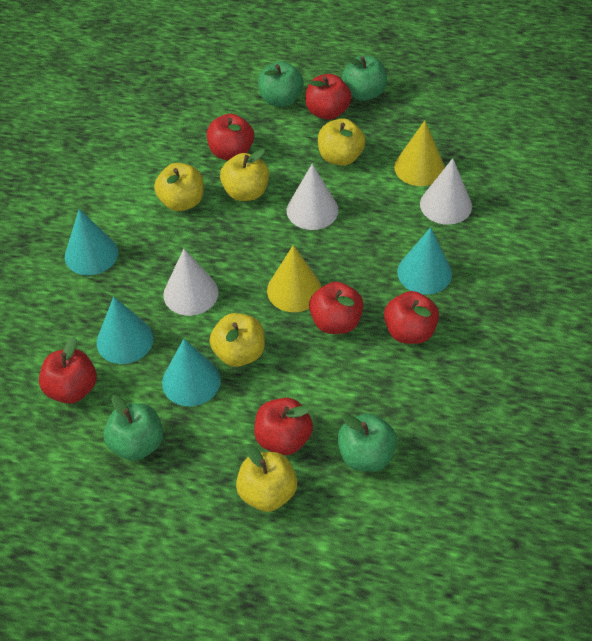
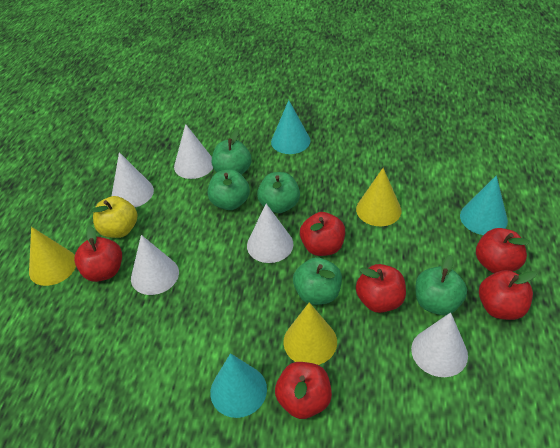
green apple: [104,395,163,461] [258,61,304,107] [337,413,397,472] [342,55,387,101] = 4 -> [208,169,250,210] [212,129,252,175] [257,172,300,213] [293,257,342,305] [415,255,467,315] = 5
turquoise cone: [65,209,118,275] [96,296,153,364] [162,339,221,406] [397,227,452,295] = 4 -> [210,353,267,418] [271,100,310,154] [460,175,508,235] = 3
white cone: [163,249,219,316] [287,164,339,230] [420,158,472,225] = 3 -> [112,152,154,207] [131,235,179,295] [174,124,213,179] [247,204,293,263] [411,313,468,377] = 5
yellow apple: [154,163,204,211] [210,313,265,367] [220,149,269,201] [236,444,297,512] [318,118,365,166] = 5 -> [91,196,137,238] = 1
yellow cone: [267,245,322,312] [394,121,445,186] = 2 -> [29,227,76,286] [283,302,337,365] [356,168,401,226] = 3

